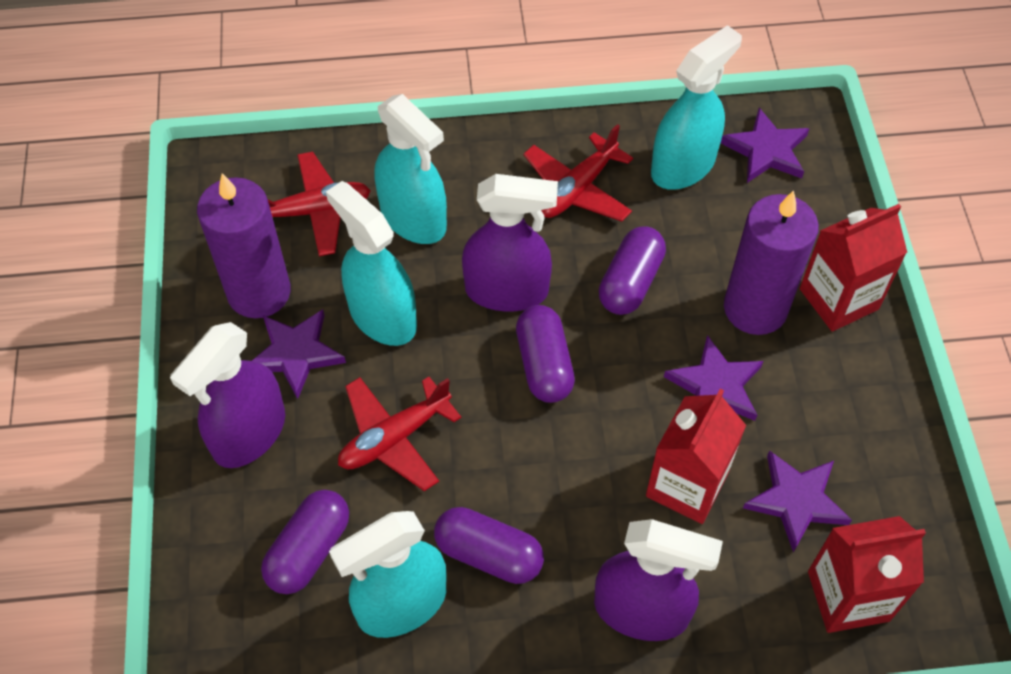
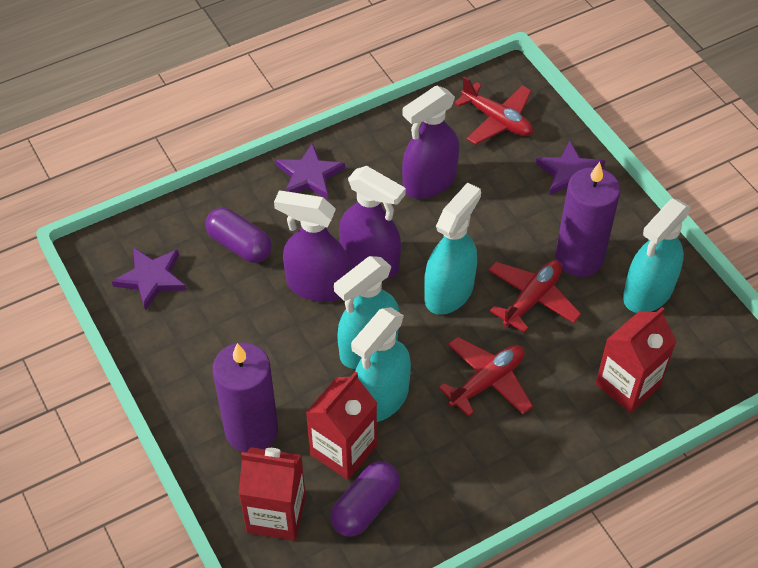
purple capsule: [261,490,349,594] [434,507,544,584] [516,305,575,403] [599,226,666,315] = 4 -> [205,208,272,263] [330,461,400,537] = 2
purple star: [252,309,346,399] [664,335,763,421] [721,108,810,183] [743,450,852,552] = 4 -> [112,247,187,311] [276,143,345,200] [535,141,605,195] = 3

